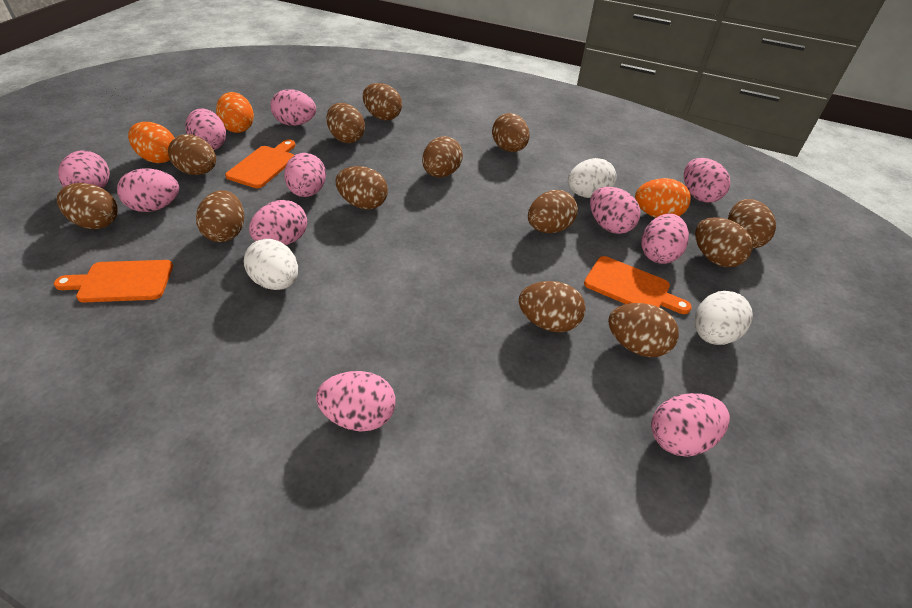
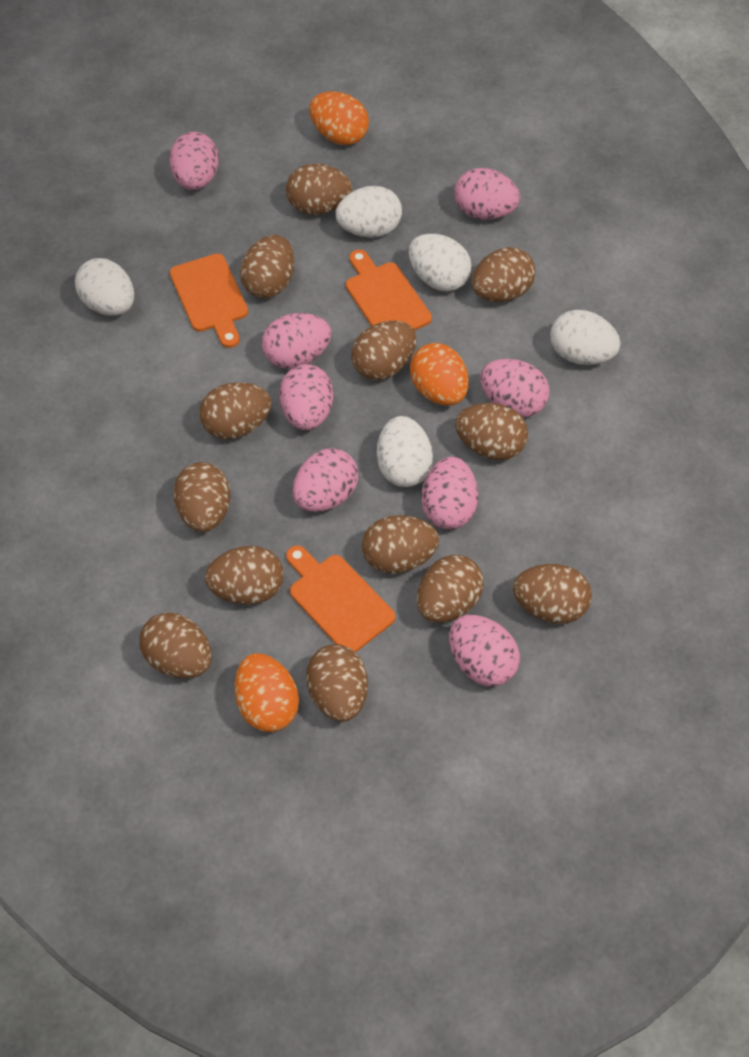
pink egg: [58,150,110,189] [117,169,179,212] [186,109,226,150] [249,200,307,245] [271,89,316,126] [284,153,326,197] [316,371,396,431] [590,187,640,234] [641,213,689,264] [651,393,730,457] [684,158,730,203] = 11 -> [169,132,219,190] [262,313,331,369] [279,364,333,430] [293,448,359,512] [421,456,478,529] [449,615,520,686] [454,168,520,220] [480,359,549,417] = 8
white egg: [244,239,298,290] [568,158,617,198] [695,291,753,345] = 3 -> [75,258,134,316] [335,186,402,238] [377,416,433,487] [409,234,472,291] [550,310,621,365] = 5

